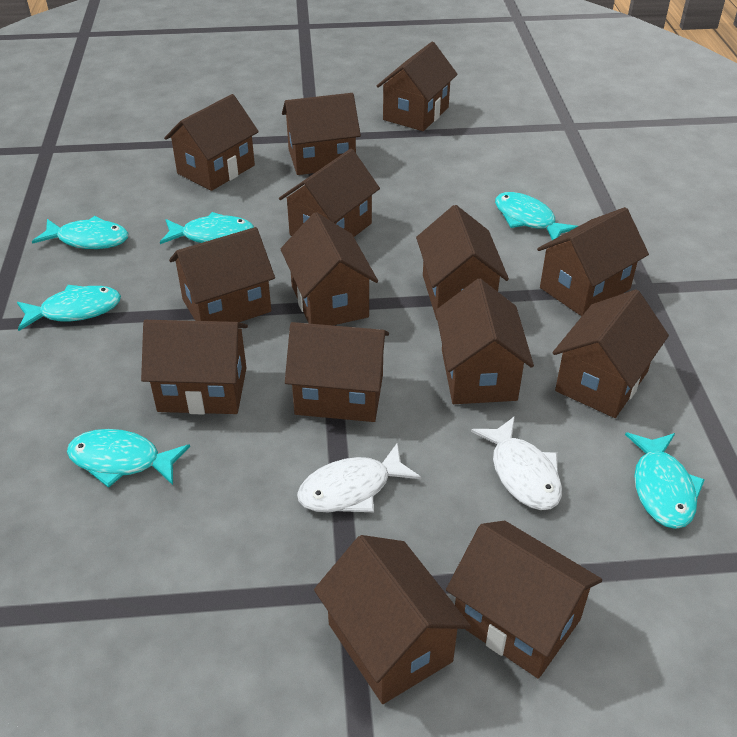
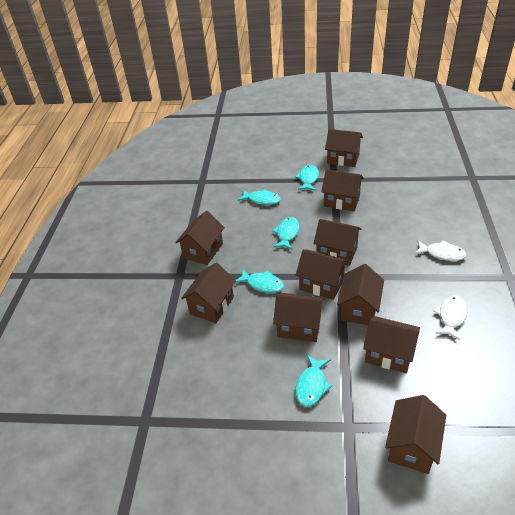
brown house: [141,320,248,414] [164,94,259,191] [169,227,275,322] [279,149,380,237] [280,212,378,325] [282,93,361,175] [285,322,389,422] [314,535,471,704] [376,42,458,131] [416,205,509,320] [436,279,534,404] [446,521,602,679] [537,207,649,316] [552,290,669,418] = 14 -> [175,211,225,265] [181,263,236,323] [273,293,324,342] [296,249,348,300] [313,219,362,266] [321,170,364,211] [325,129,363,167] [337,264,384,325] [363,316,420,374] [385,395,446,474] = 10
turquoise fish: [17,285,121,331] [32,216,128,249] [67,429,190,488] [160,212,254,244] [495,192,578,240] [625,432,705,529] = 6 -> [235,269,284,293] [238,189,281,205] [272,217,300,250] [295,165,319,191] [295,355,332,407] = 5

